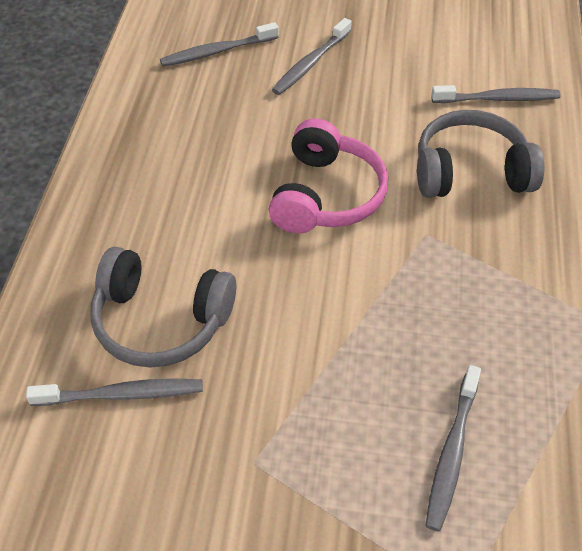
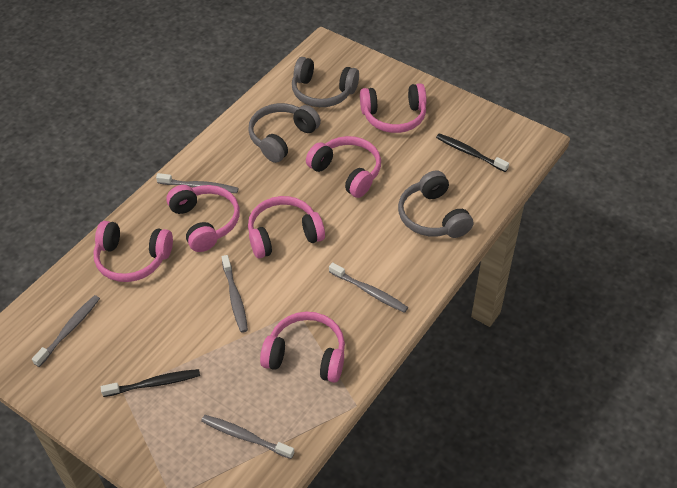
black toothbrush: none = 0 -> [101,369,200,397] [436,133,509,172] = 2
grey headphones: [90,247,236,368] [417,110,544,198] = 2 -> [248,103,321,163] [292,57,359,107] [398,170,473,238] = 3
pink headphones: [269,118,388,233] = 1 -> [94,221,173,282] [166,185,240,252] [248,196,325,259] [260,312,345,383] [306,136,381,198] [360,83,427,133] = 6

